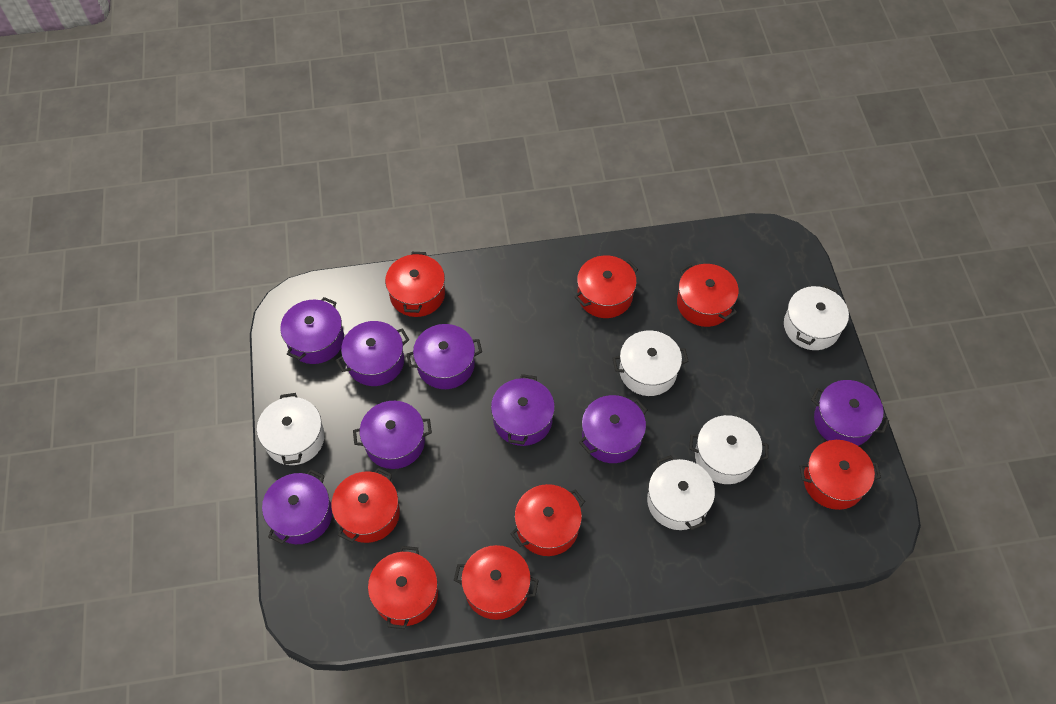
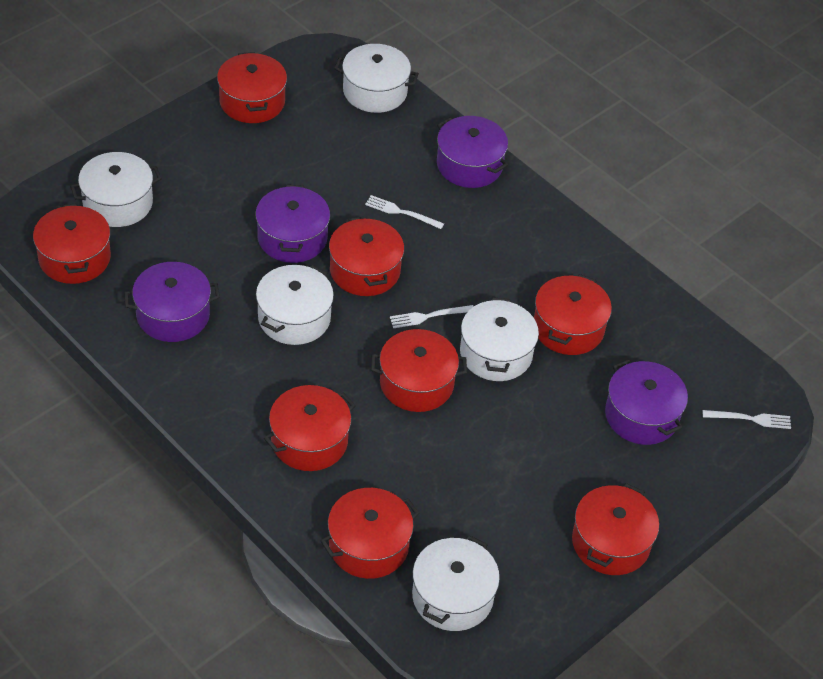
purple pot: [262,469,332,544] [280,297,344,364] [336,321,409,386] [353,401,432,469] [406,324,482,389] [491,374,555,446] [579,395,647,463] [811,380,889,446] = 8 -> [124,262,220,342] [255,185,330,263] [437,116,508,188] [605,359,688,445] = 4
white fork: none = 0 -> [365,195,444,229] [390,305,474,328] [703,410,791,429] = 3

